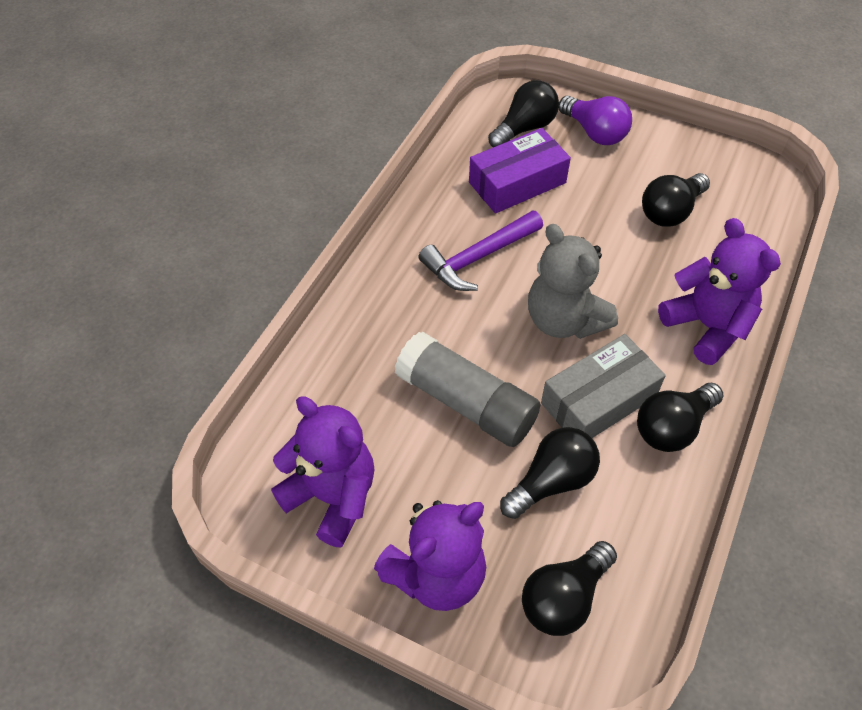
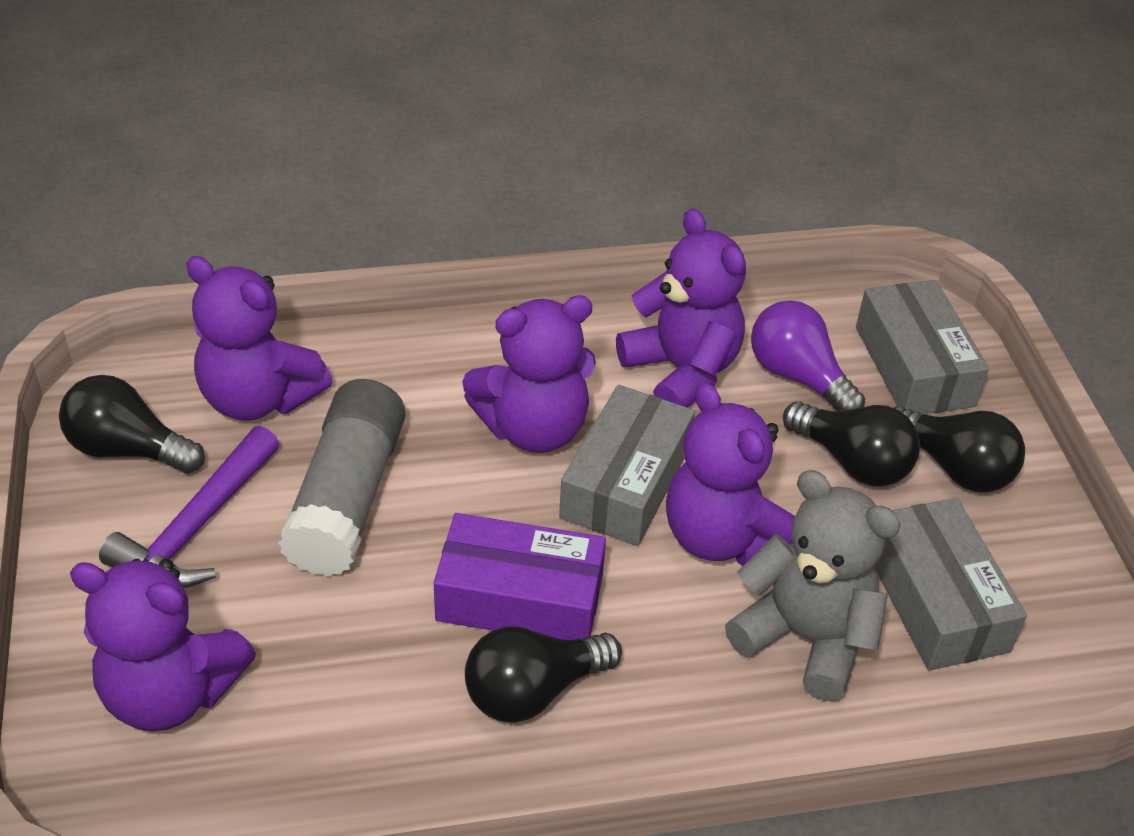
black light bulb: [488,80,559,147] [500,427,600,519] [522,541,617,636] [637,383,723,452] [642,173,710,227] = 5 -> [59,375,205,474] [465,626,622,723] [783,401,920,487] [894,406,1025,492] = 4
grey box: [541,334,666,438] = 1 -> [559,385,695,546] [856,280,989,415] [874,498,1027,671] = 3
purple teddy bear: [271,396,375,548] [374,500,486,611] [658,218,781,365] = 3 -> [70,559,256,731] [186,256,333,421] [462,295,596,453] [616,208,746,407] [666,382,795,566] = 5

